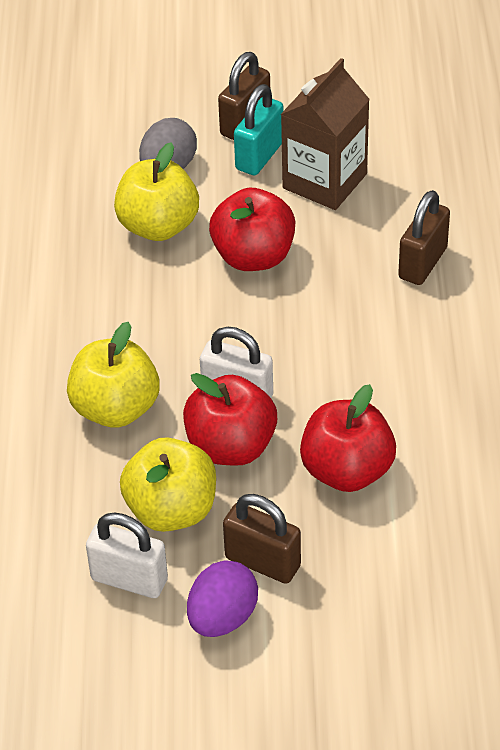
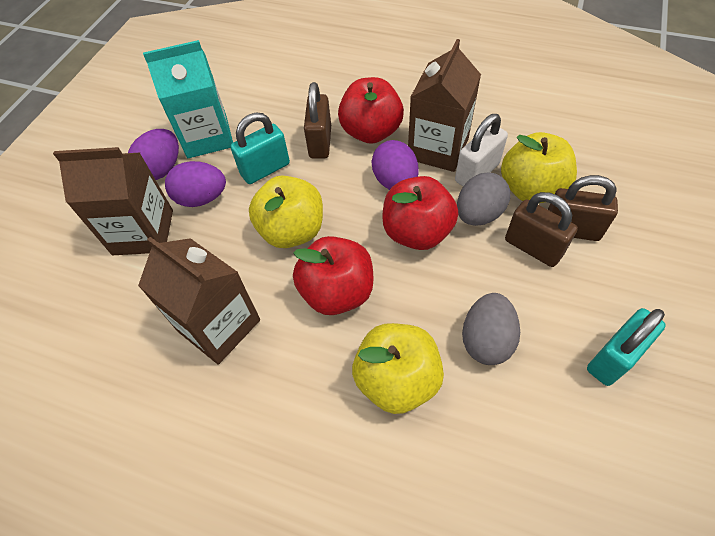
brown carton: [281,58,370,210] = 1 -> [53,147,173,255] [138,237,260,365] [408,39,481,172] = 3
grey egg: [139,118,197,169] = 1 -> [457,172,510,226] [462,293,520,365] = 2
purple egg: [187,560,258,637] = 1 -> [128,129,179,180] [165,161,226,207] [372,140,419,190] = 3
turquoise carton: none = 0 -> [143,40,233,158] = 1
turquoise padlock: [234,84,284,175] = 1 -> [230,113,290,184] [587,308,666,386] = 2
white padlock: [86,512,168,598] [200,327,273,398] = 2 -> [455,114,508,186] = 1

